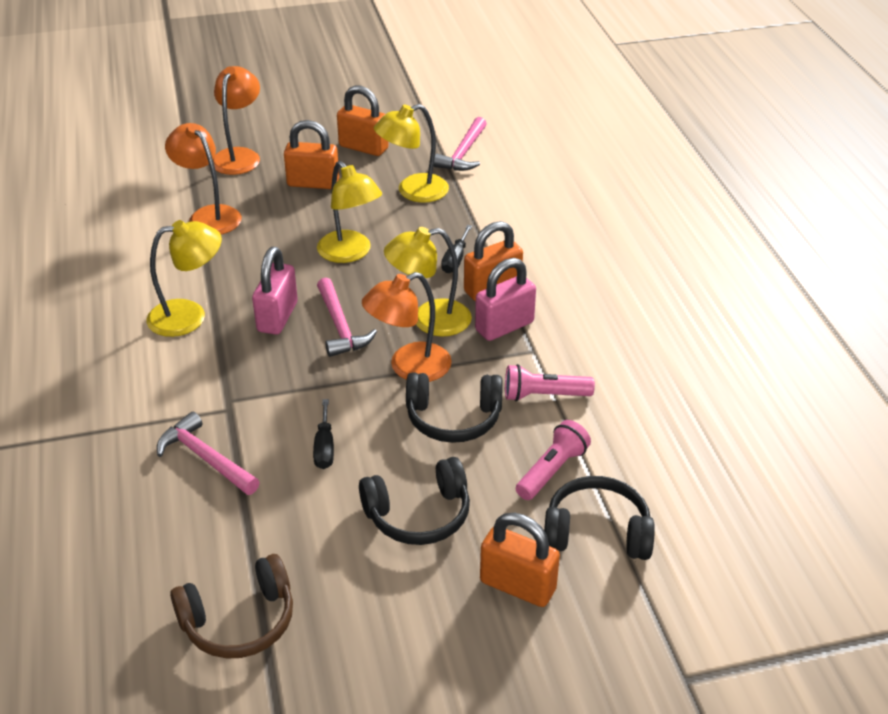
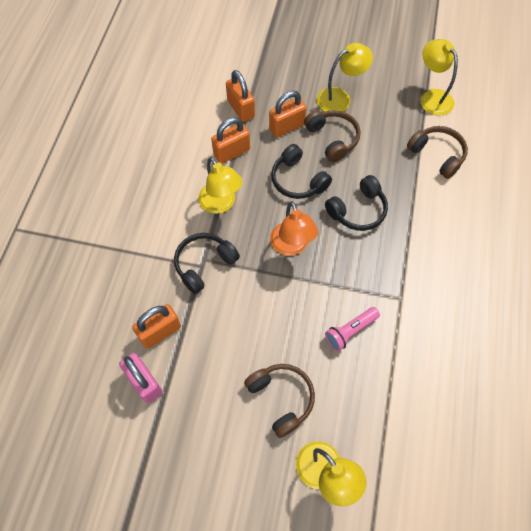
black screwdriver: [313,399,334,469] [441,225,472,273] = 2 -> none = 0
brown headphones: [170,554,293,658] = 1 -> [244,364,315,438] [304,110,361,162] [407,126,468,179] = 3
orange lamp: [165,123,242,235] [213,66,260,175] [362,272,452,382] = 3 -> [270,201,318,256] = 1
pink flashlight: [505,364,595,401] [516,420,591,500] = 2 -> [325,307,380,351] = 1
pink hammer: [157,412,259,495] [317,277,377,357] [434,117,487,171] = 3 -> none = 0
pink padlock: [252,247,298,335] [475,258,536,341] = 2 -> [119,353,163,403] = 1

